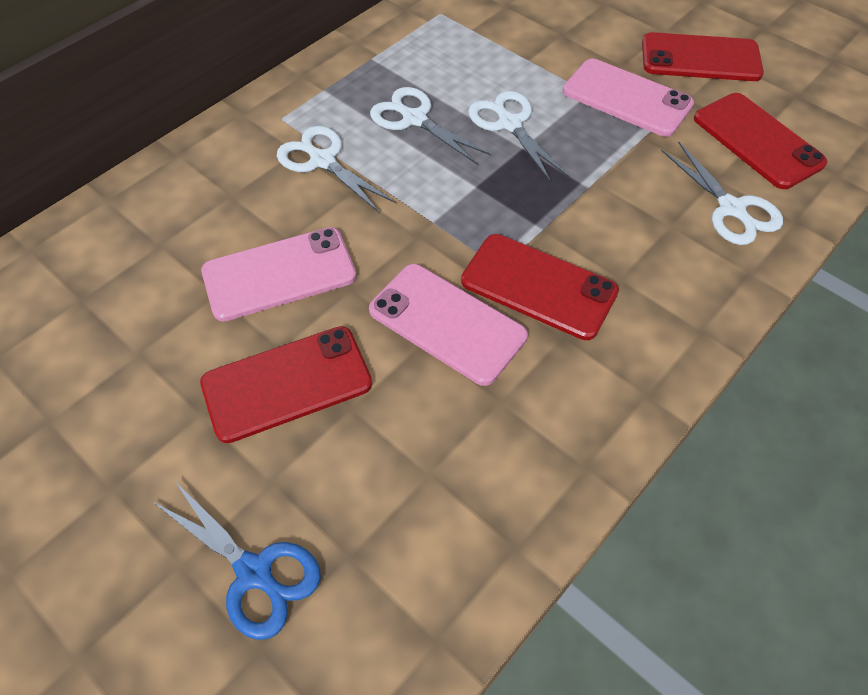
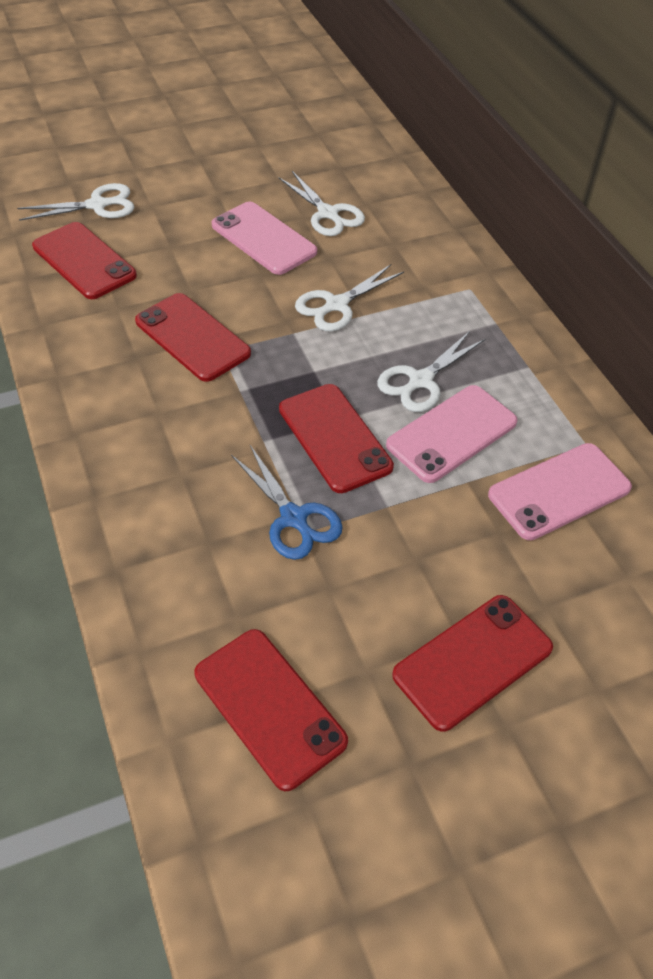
red phone: [200,326,372,443] [461,234,619,340] [642,32,764,81] [694,93,827,189] = 4 -> [32,222,137,299] [135,293,251,382] [194,629,348,791] [279,384,394,493] [392,595,553,732] = 5

